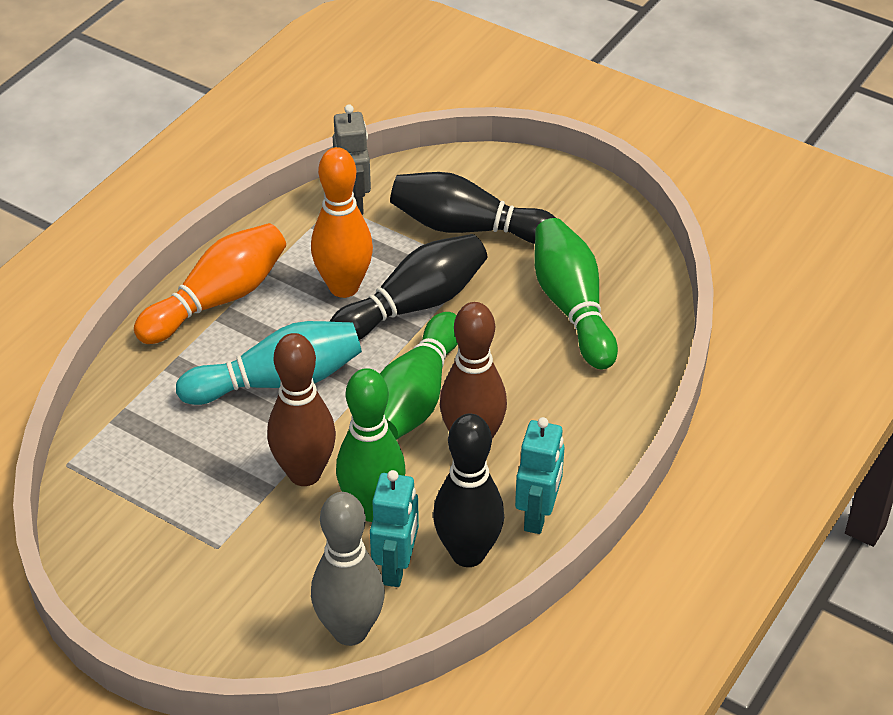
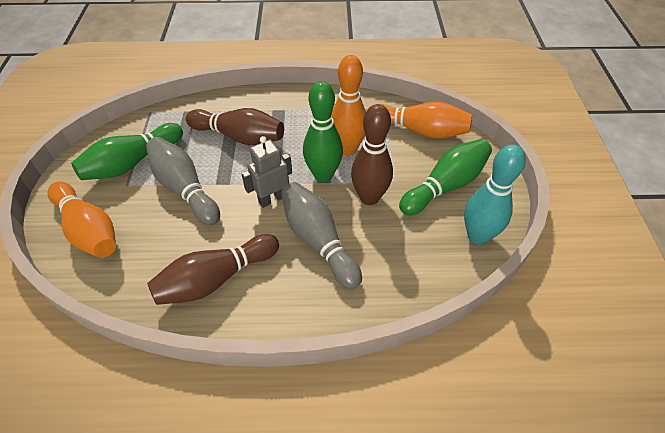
black bowling pin: [330,234,487,340] [390,172,556,244] [433,414,504,567] = 3 -> none = 0
brown bowling pin: [267,333,336,486] [440,302,507,439] = 2 -> [147,234,279,305] [186,108,284,145] [351,104,393,205] = 3
grey bowling pin: [311,492,385,646] = 1 -> [146,137,220,225] [281,182,362,289] = 2
orange bowling pin: [134,223,286,344] [311,147,373,298] = 2 -> [47,182,116,258] [332,55,366,156] [367,102,472,139] = 3
turquoise robot: [370,470,419,587] [515,417,564,534] = 2 -> none = 0

